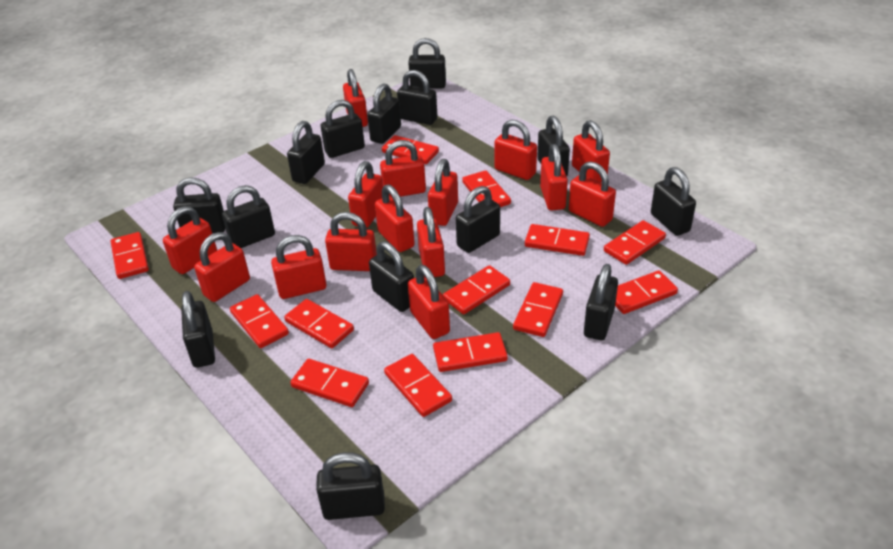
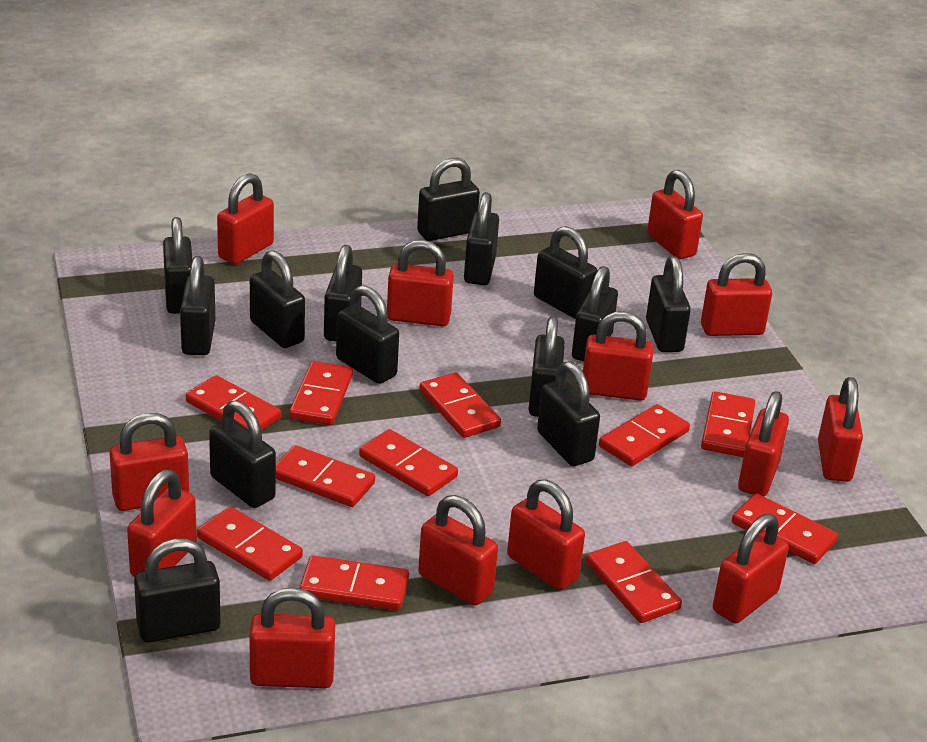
red domino: [111,232,149,279] [230,294,289,348] [284,299,354,348] [290,359,369,407] [382,135,439,164] [384,354,452,417] [433,332,508,372] [443,265,510,314] [462,170,511,207] [513,282,563,337] [525,224,590,256] [604,220,666,265] [615,270,678,314] = 13 -> [186,375,281,431] [197,507,303,581] [276,445,375,507] [289,361,353,425] [299,555,409,610] [359,429,458,496] [419,372,501,438] [586,541,682,623] [599,404,690,466] [701,391,755,457] [732,493,838,564] = 11
red padlock: [163,206,217,274] [194,232,250,302] [271,235,327,299] [325,212,377,271] [343,69,368,127] [348,161,383,228] [375,184,415,252] [380,140,426,197] [408,265,450,339] [417,207,445,277] [428,159,458,226] [495,120,537,180] [540,144,568,211] [569,161,616,227] [572,120,610,182] = 15 -> [110,413,189,511] [127,469,197,577] [217,173,274,264] [249,587,335,688] [387,240,454,326] [418,495,498,606] [507,479,585,590] [583,311,653,401] [647,170,703,259] [701,253,772,336] [713,514,789,624] [738,391,789,496] [818,377,863,482] = 13

